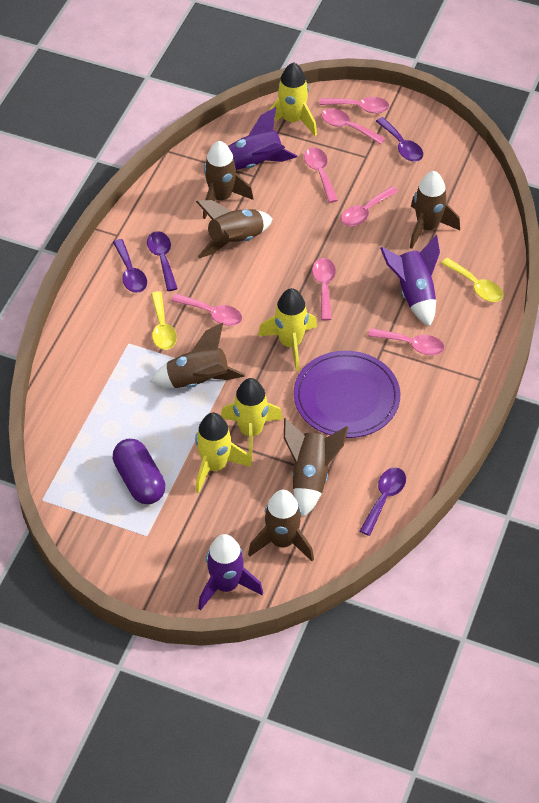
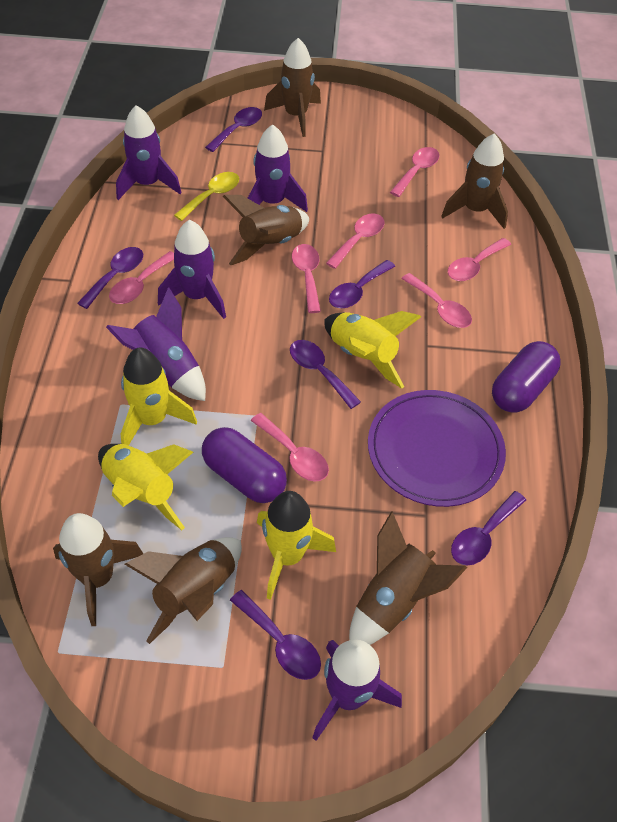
purple capsule: [113,439,165,504] = 1 -> [202,427,287,503] [492,341,561,413] = 2
purple rocket: [198,534,263,611] [228,107,297,170] [380,235,440,327] = 3 -> [106,287,206,401] [116,105,182,200] [158,220,226,319] [248,124,308,212] [312,640,402,741] = 5
purple spoon: [113,239,147,293] [147,231,178,291] [360,468,406,536] [376,117,423,162] = 4 -> [77,247,143,309] [205,107,262,152] [230,590,321,680] [290,340,361,409] [329,260,395,308] [451,491,526,566] = 6
yellow spoon: [151,291,177,350] [441,258,503,302] = 2 -> [174,172,239,221] = 1

